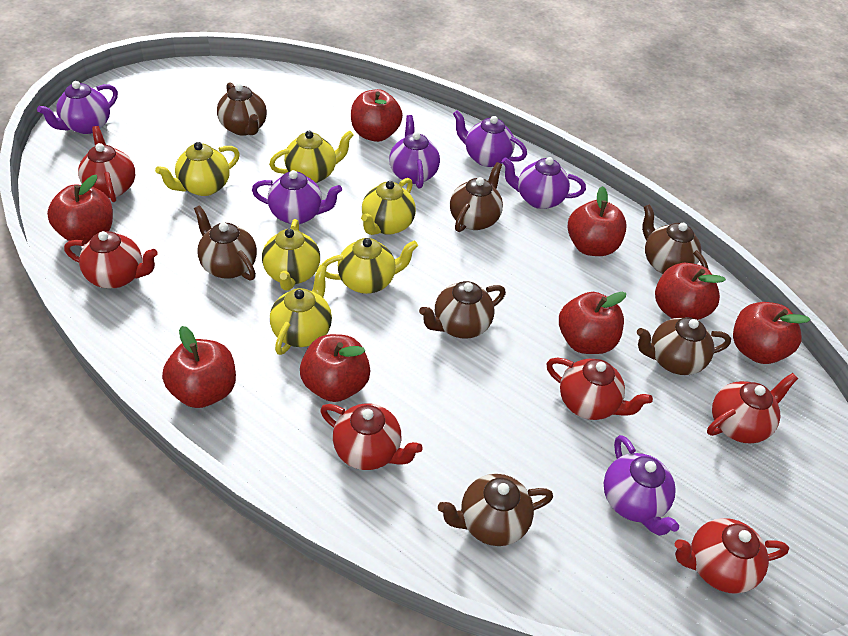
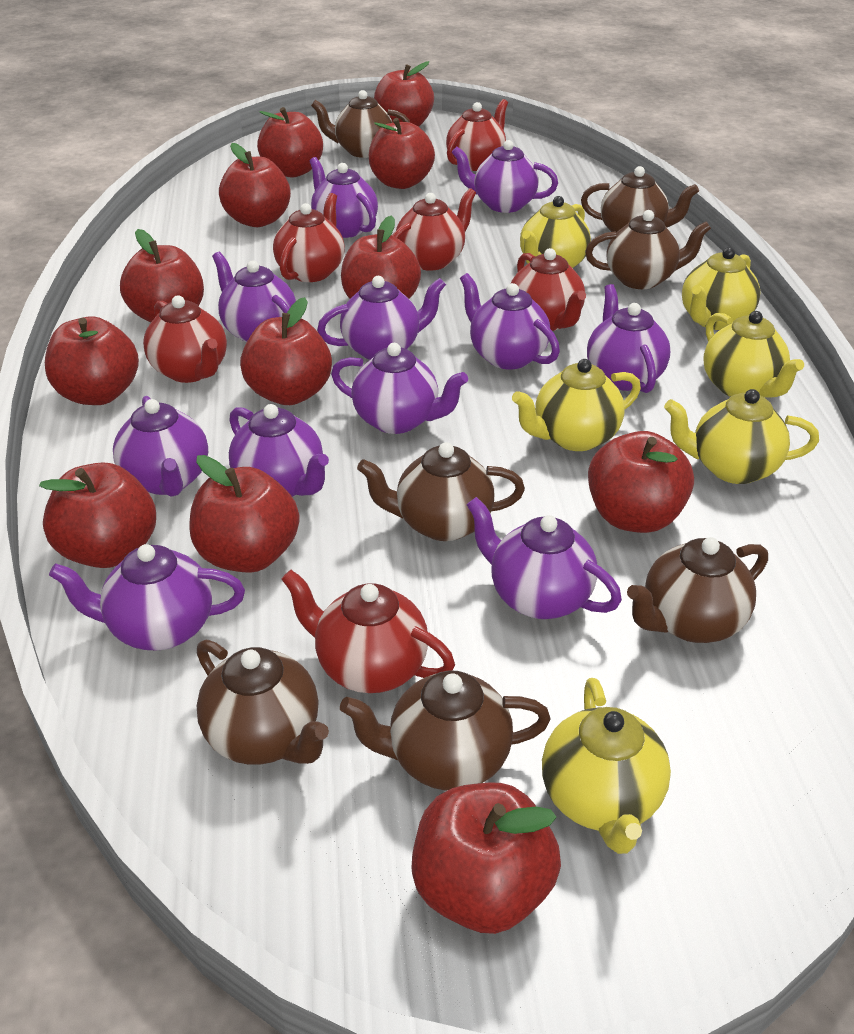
purple teapot: [37,81,118,134] [252,170,342,224] [389,115,440,188] [453,110,527,167] [502,157,586,209] [604,435,679,536] = 6 -> [49,544,245,650] [113,396,208,497] [212,252,296,343] [229,404,329,497] [309,157,378,238] [317,276,446,360] [331,343,468,434] [452,140,558,213] [460,273,560,369] [467,497,622,619] [587,284,670,393] = 11
red apple: [47,175,113,244] [162,326,236,408] [300,334,370,402] [351,89,403,142] [559,292,626,354] [568,186,627,256] [655,263,726,320] [733,302,811,364] = 8 -> [39,462,156,568] [45,316,139,405] [120,229,204,322] [189,455,300,573] [219,143,291,227] [240,297,332,405] [257,107,323,177] [341,216,421,299] [369,118,435,189] [374,61,434,127] [411,783,561,934] [588,431,694,533] = 12

